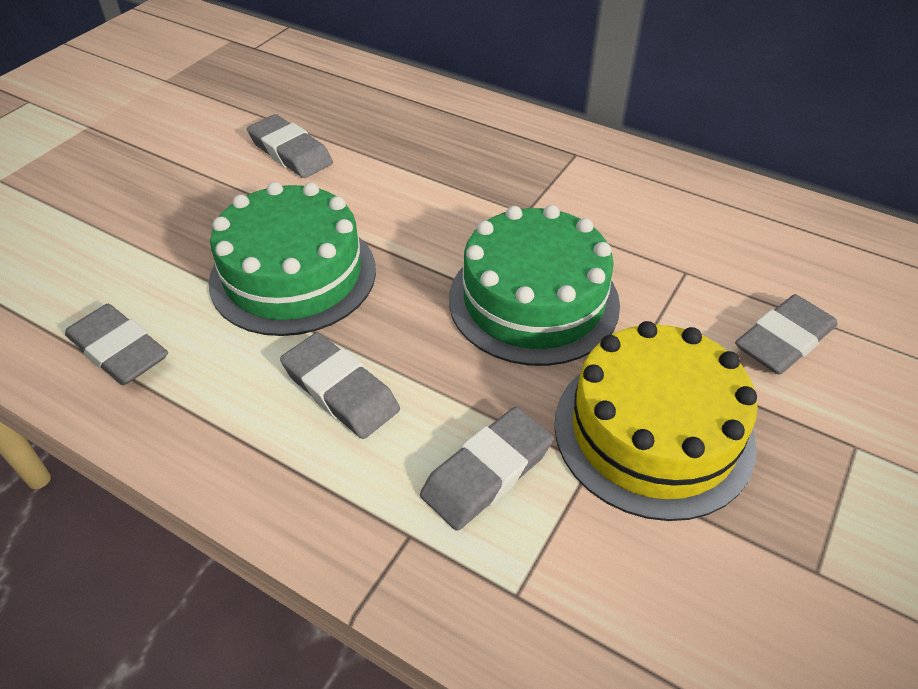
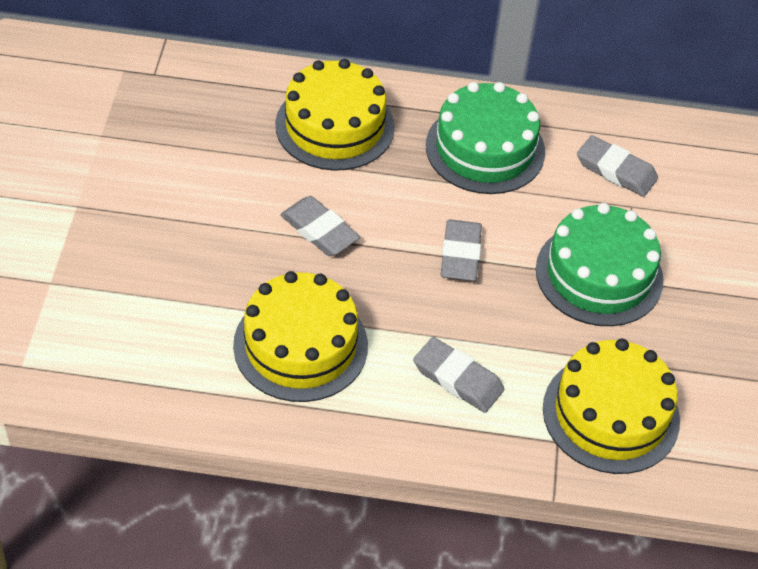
grey eraser: [65,304,168,385] [247,114,333,178] [280,332,400,439] [420,407,554,531] [735,294,838,375] = 5 -> [280,196,360,256] [413,337,504,413] [441,219,482,281] [577,135,658,197] = 4
yellow cake: [554,321,758,521] = 1 -> [233,271,368,402] [275,59,395,171] [543,339,680,474] = 3

